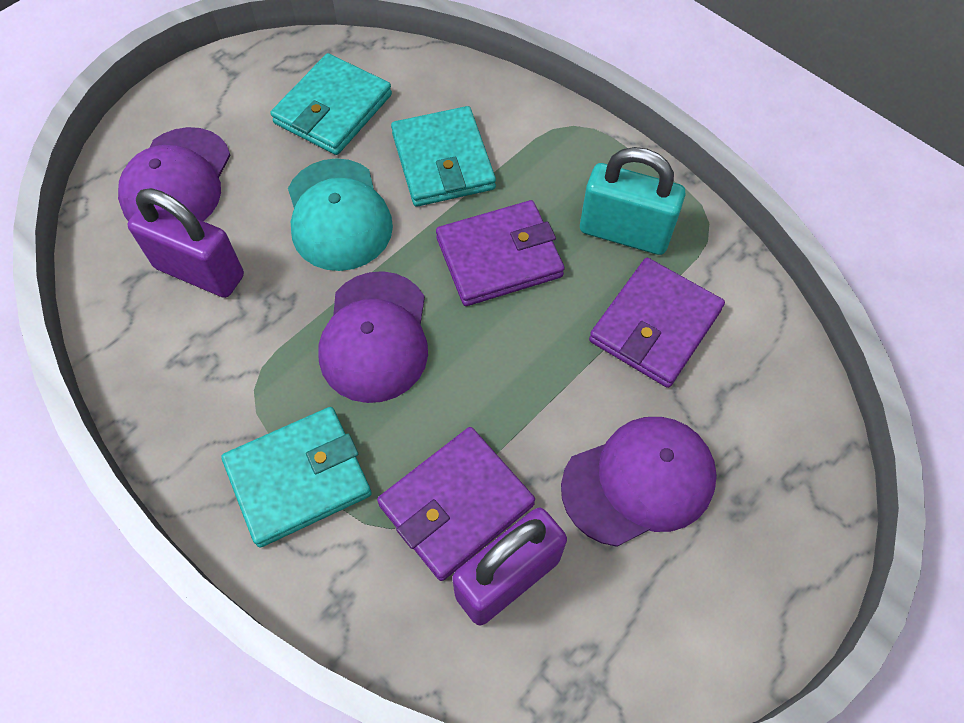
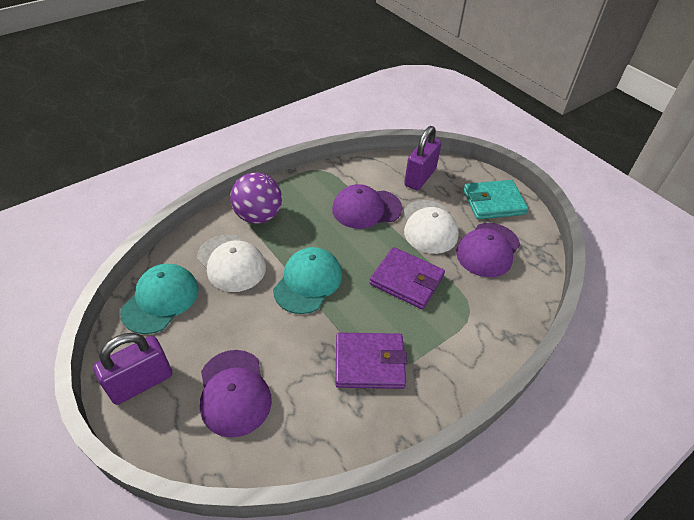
purple ball: none = 0 -> [230,172,282,224] = 1
purple wallet: [377,427,535,581] [436,200,565,306] [589,258,725,388] = 3 -> [335,332,407,389] [369,247,445,309] = 2
turquoise cap: [288,158,393,271] = 1 -> [120,264,198,334] [273,247,342,314] = 2
turquoise padlock: [580,147,686,255] = 1 -> none = 0
turquoise wallet: [221,407,372,548] [271,53,392,155] [391,106,496,207] = 3 -> [463,180,528,219] = 1
white cap: none = 0 -> [197,234,266,292] [403,200,459,254] = 2

